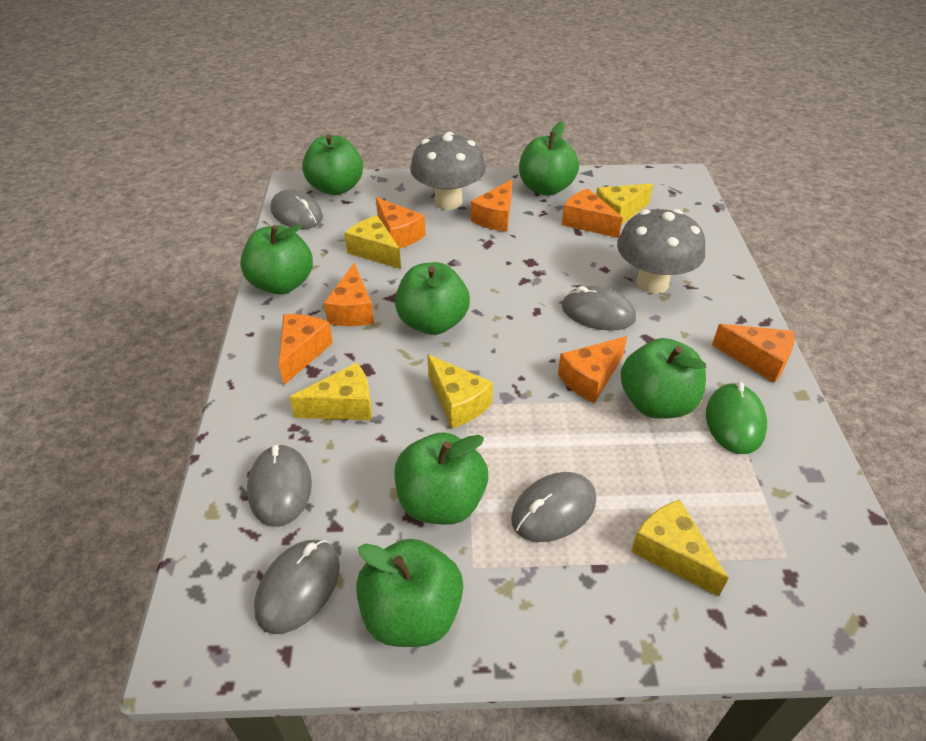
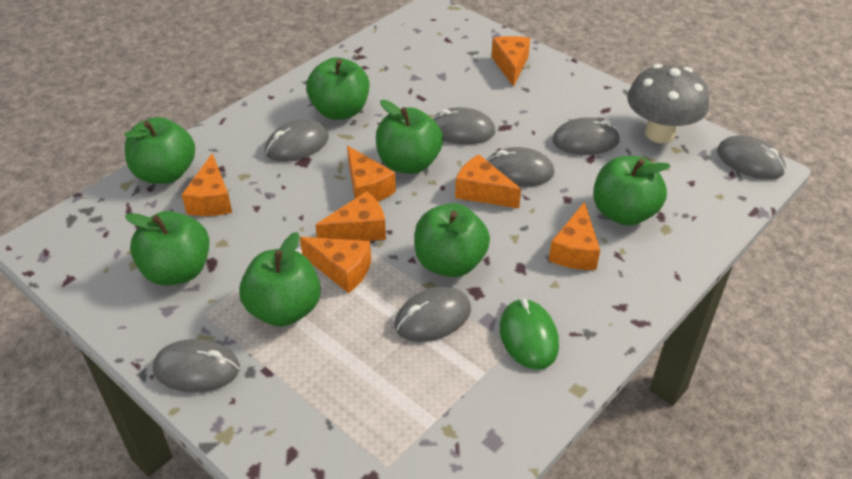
grey mouse: [247,444,312,527] [254,540,340,634] [270,189,323,229] [511,472,596,542] [562,286,636,331] = 5 -> [153,339,240,392] [265,119,329,162] [394,287,471,342] [432,107,496,144] [487,147,555,187] [552,117,620,155] [717,135,786,180] = 7
grey mushroom: [410,132,486,210] [617,209,705,294] = 2 -> [627,64,709,143] = 1
yellow cheese: [289,363,372,420] [345,216,401,269] [427,354,493,428] [596,183,653,225] [631,500,729,597] = 5 -> none = 0

